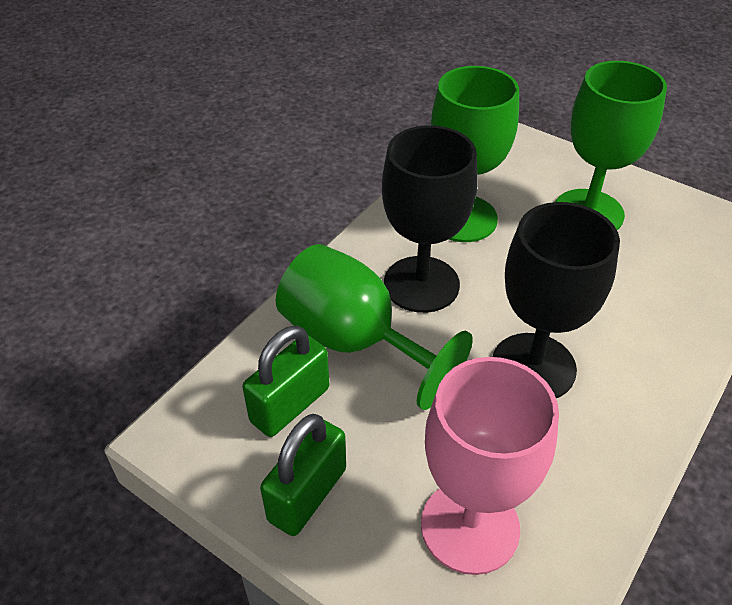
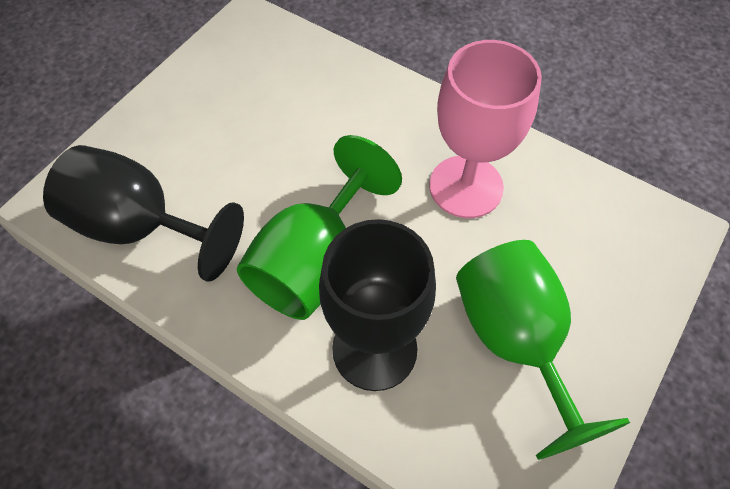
green goblet: [276,244,473,410] [431,66,519,242] [555,61,667,230] = 3 -> [237,135,402,320] [456,240,630,460] = 2
green padlock: [242,326,330,437] [260,414,346,536] = 2 -> none = 0

